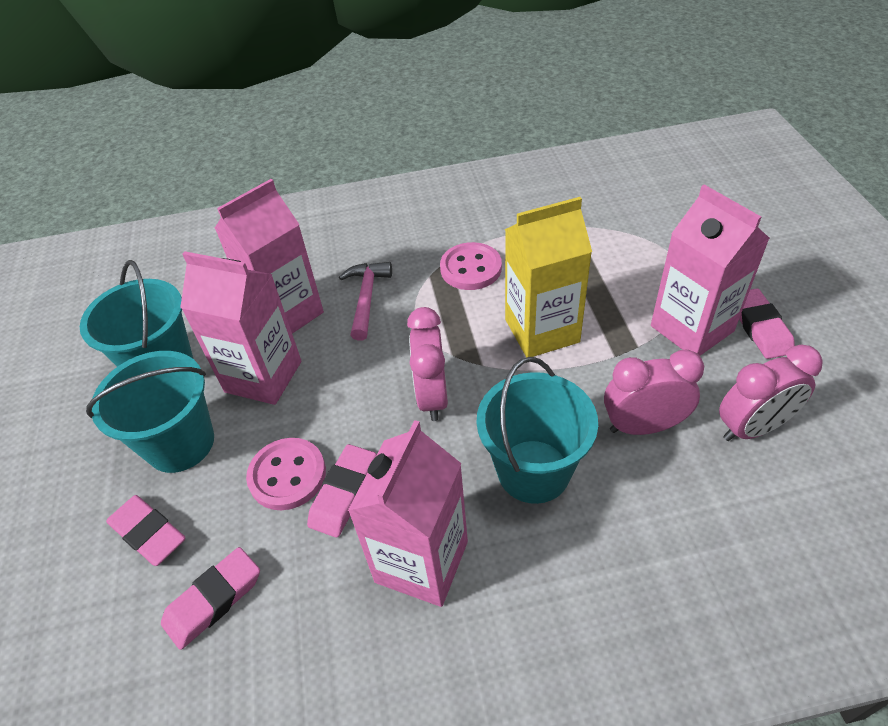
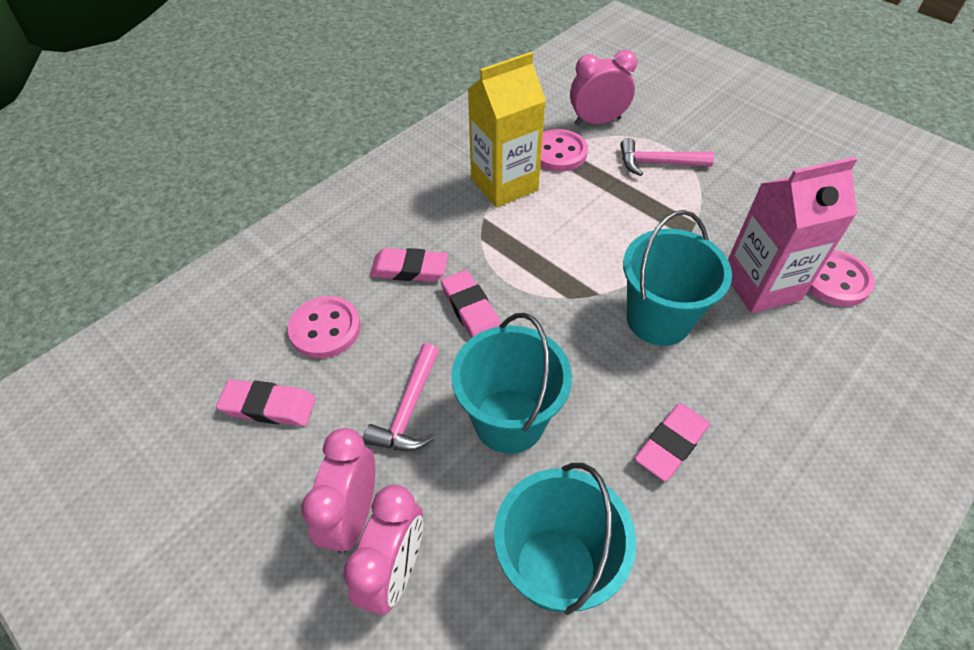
pink button: [246,438,326,510] [440,242,502,290] = 2 -> [288,296,361,358] [540,129,588,172] [808,250,875,306] = 3
pink carton: [180,251,301,405] [215,179,324,333] [348,420,468,607] [651,185,770,356] = 4 -> [728,157,857,313] = 1
pink hammer: [339,262,392,341] = 1 -> [363,343,439,451] [620,138,714,176] = 2

